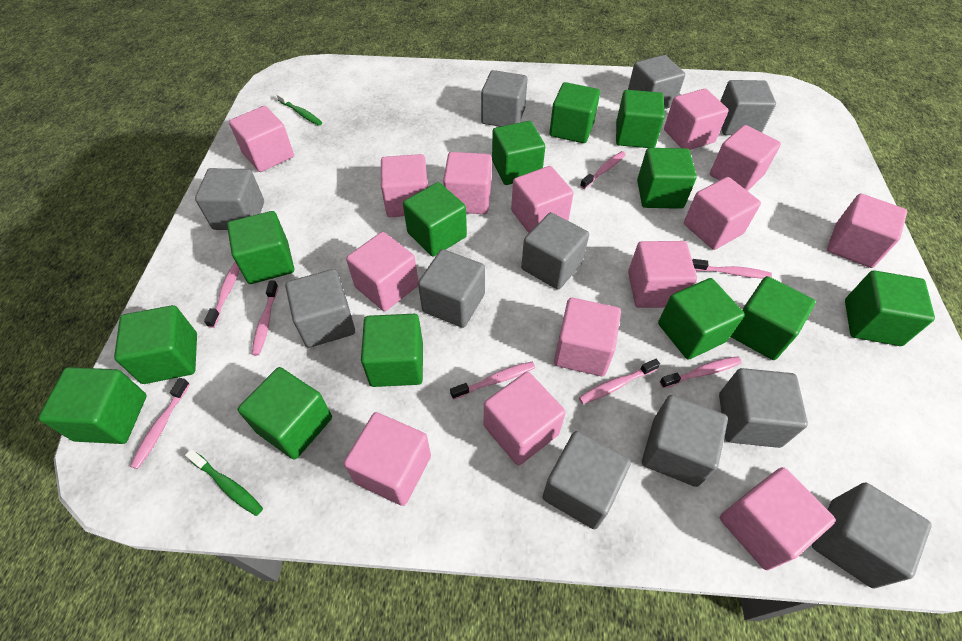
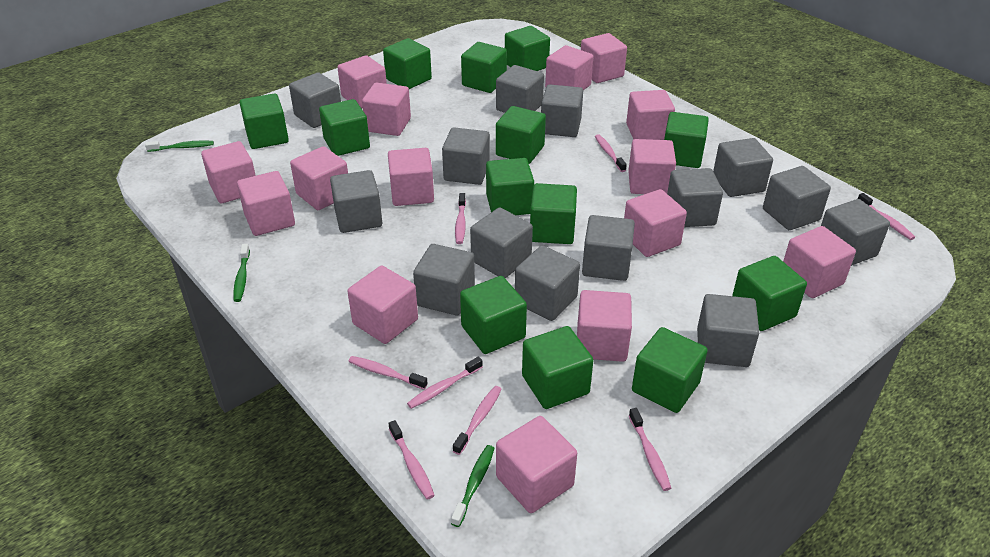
green toothbrush: [185,449,263,516] [276,92,322,126] = 2 -> [145,141,214,152] [233,244,250,302] [451,445,495,527] = 3
grey cube: [195,168,264,230] [285,269,355,348] [418,249,485,328] [481,70,527,127] [521,212,589,290] [543,431,631,529] [628,55,685,109] [642,395,728,487] [719,368,808,448] [720,80,776,135] [812,483,932,589] = 11 -> [289,72,341,128] [330,170,382,233] [413,244,475,315] [442,127,490,185] [470,208,533,278] [496,65,544,113] [515,245,580,321] [541,84,583,137] [582,215,635,281] [667,168,723,227] [697,294,759,367] [713,138,773,197] [763,166,831,230] [821,199,890,266] = 14
pink cube: [229,106,294,172] [344,412,431,506] [346,232,419,311] [381,154,428,217] [443,152,492,214] [484,372,566,466] [511,166,574,233] [554,298,621,376] [628,241,697,308] [664,89,729,150] [684,177,761,250] [710,125,781,191] [720,467,836,570] [827,194,907,268] = 14 -> [201,141,256,203] [237,171,295,236] [290,146,348,210] [337,55,387,109] [347,266,418,344] [362,83,411,136] [388,148,434,206] [496,416,577,513] [545,45,593,90] [577,290,632,362] [581,33,627,83] [624,189,687,257] [626,90,675,140] [628,139,676,194] [783,226,856,298] = 15

